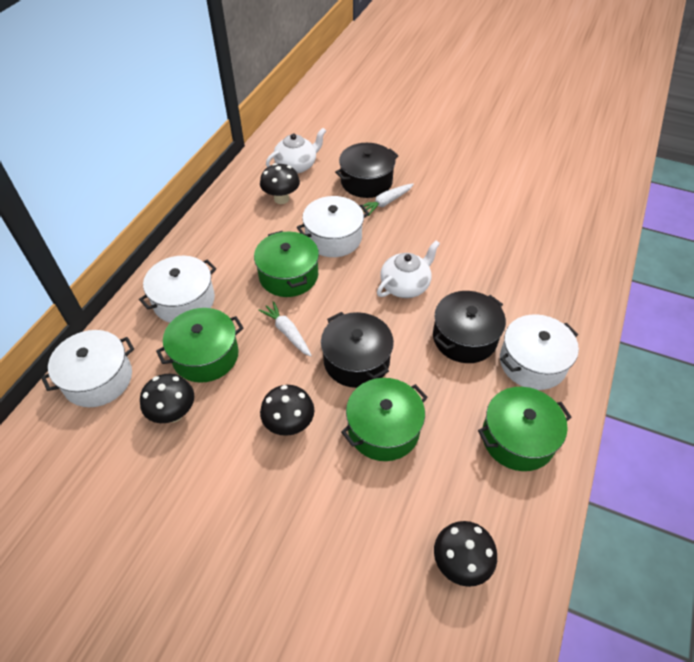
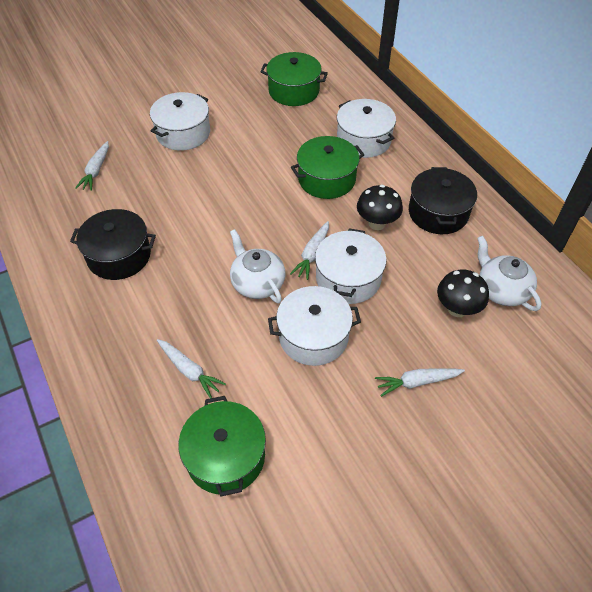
black mushroom: [140,374,194,423] [260,163,300,204] [260,385,315,436] [434,521,497,587] = 4 -> [357,185,403,230] [437,270,489,317] = 2
black pot: [321,312,394,388] [335,143,398,198] [433,291,506,363] = 3 -> [70,209,156,280] [409,167,477,234] = 2
green pot: [156,308,243,383] [254,231,319,297] [341,378,428,461] [478,387,572,471] = 4 -> [178,396,266,497] [260,52,328,106] [291,136,364,199] = 3
white carrot: [258,301,312,357] [363,183,414,216] = 2 -> [75,141,109,191] [157,339,226,398] [290,221,329,280] [375,368,465,397] = 4

